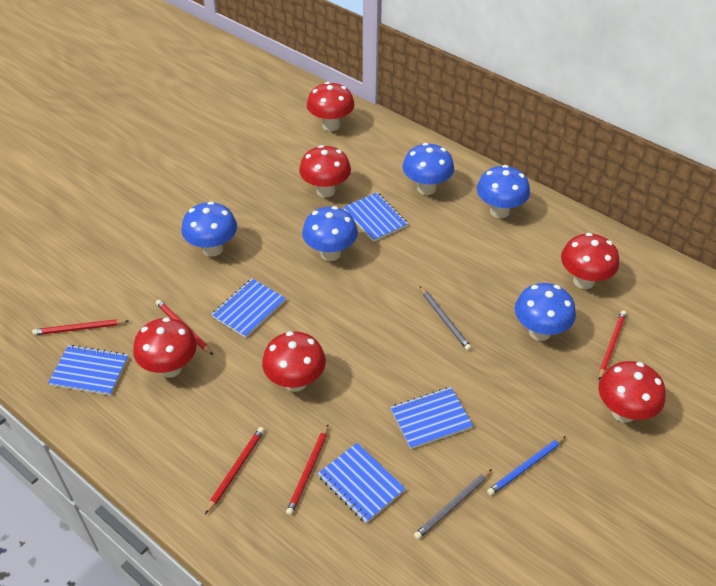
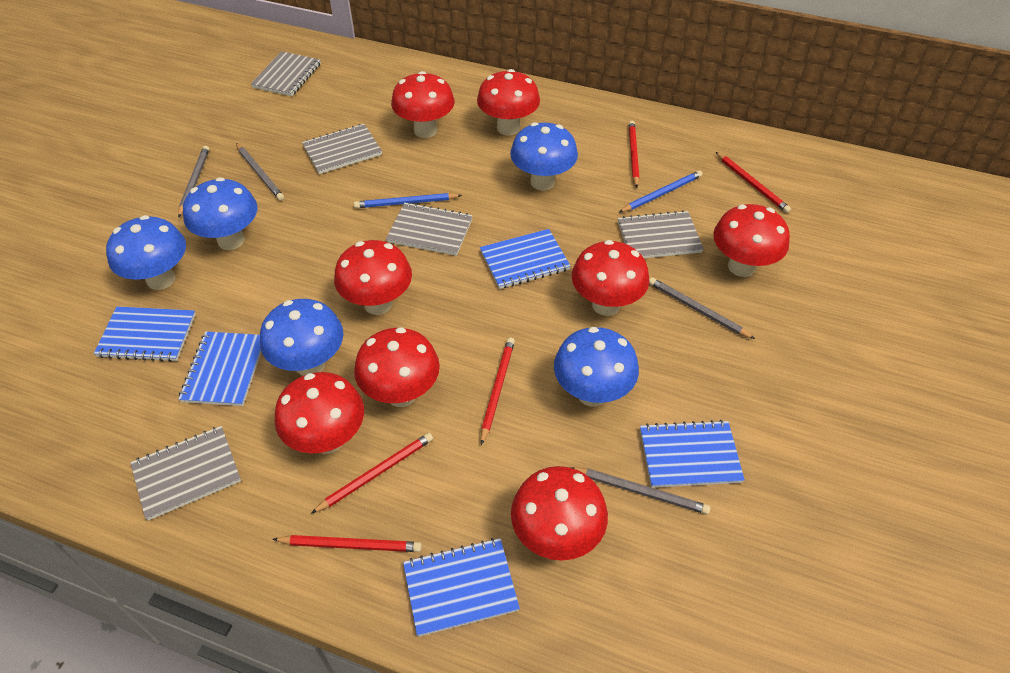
blue pencil: [487,436,566,496] = 1 -> [354,193,462,208] [618,170,703,213] = 2
grey notebook: none = 0 -> [130,426,241,521] [251,51,321,96] [302,124,382,174] [386,202,473,256] [618,210,704,258] = 5
grey pencil: [414,469,492,540] [420,286,471,351] = 2 -> [178,146,209,218] [236,143,284,201] [570,467,711,514] [649,278,755,339] = 4
red mushroom: [133,318,197,378] [262,331,326,392] [299,145,351,197] [307,82,355,131] [561,233,619,289] [599,361,666,423] = 6 -> [274,372,364,454] [334,240,412,315] [354,327,440,407] [391,71,455,138] [477,69,540,136] [511,466,608,561] [572,240,649,316] [713,204,790,277] = 8

